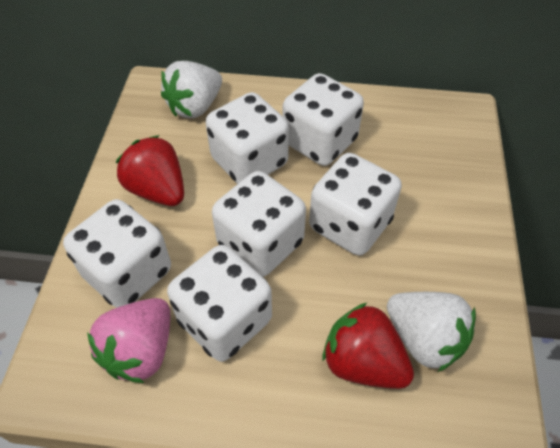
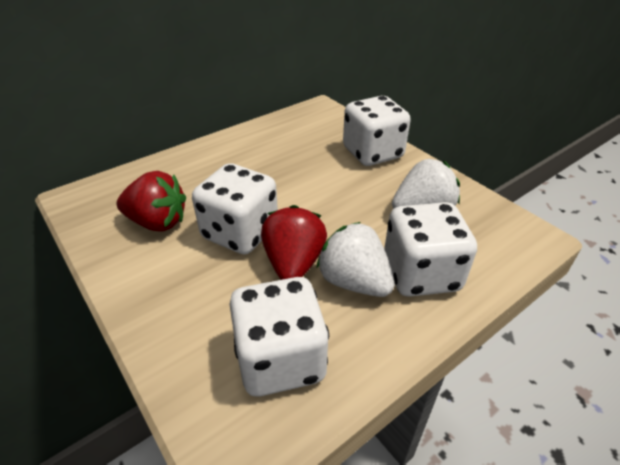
pink strawberry: [87,298,170,383] = 1 -> none = 0
white dice: [63,199,171,308] [167,245,272,362] [206,92,289,184] [212,171,306,277] [282,73,364,166] [309,153,402,256] = 6 -> [192,163,278,254] [229,277,329,397] [343,96,411,166] [384,202,477,297] = 4

